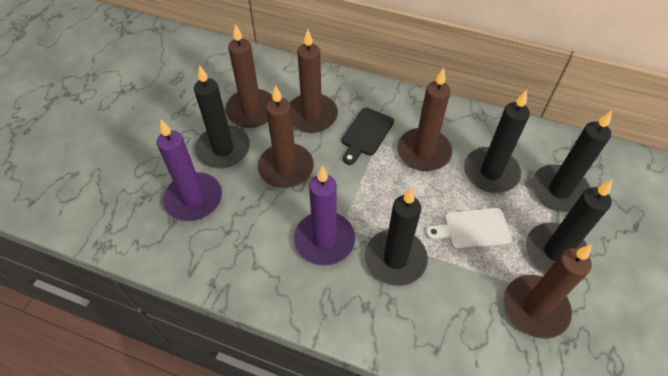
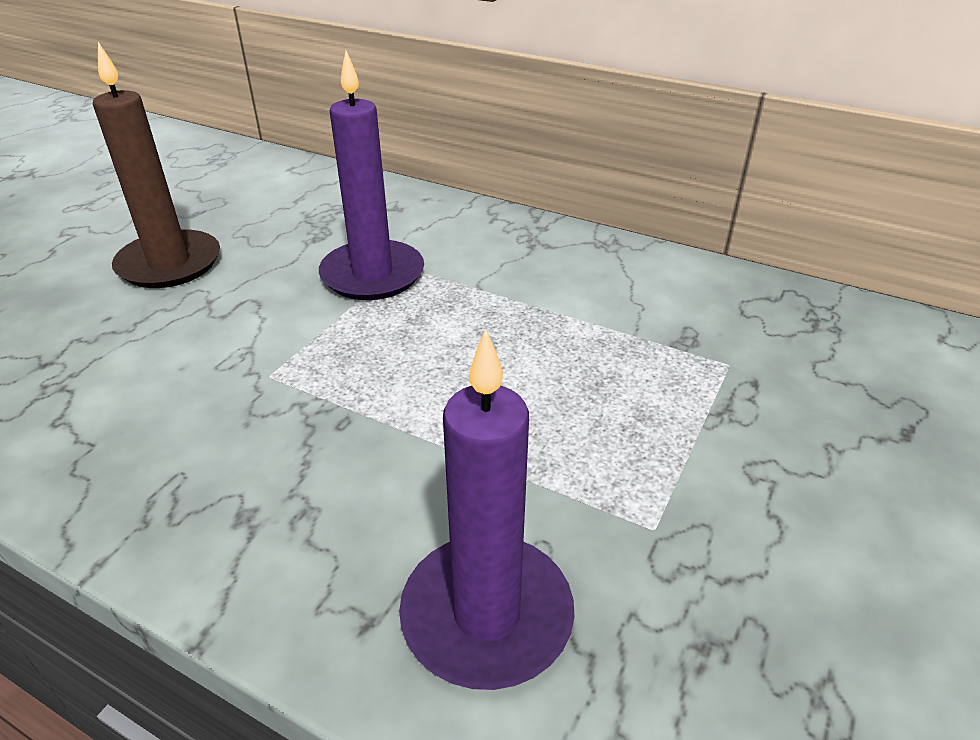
black candle: [194,65,250,168] [365,187,428,286] [464,90,530,193] [526,179,613,273] [532,110,612,212] = 5 -> none = 0
black cutting board: [342,108,394,165] = 1 -> none = 0
brown candle: [225,24,273,128] [258,85,314,188] [290,29,338,133] [397,68,452,171] [504,244,592,339] = 5 -> [93,42,220,288] = 1
white cutting board: [426,208,512,250] = 1 -> none = 0

